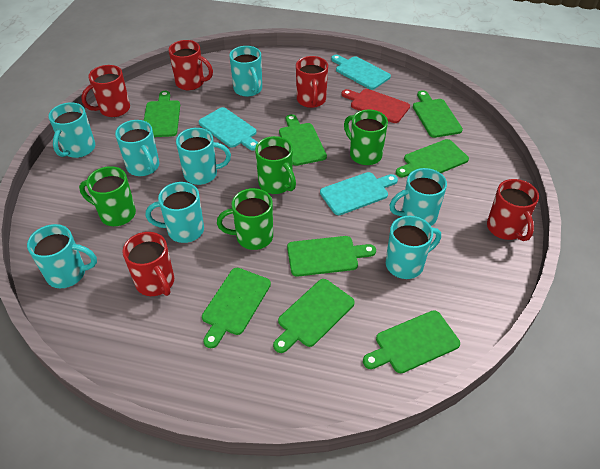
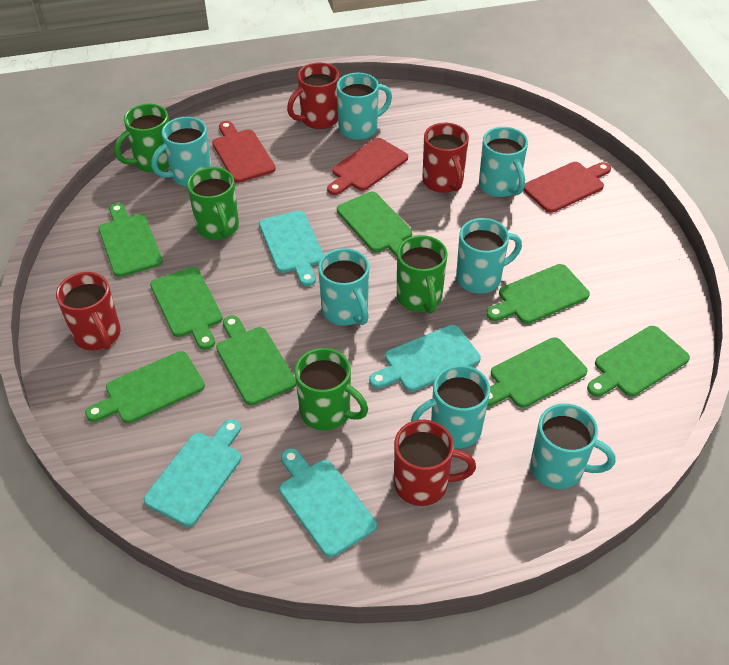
red cutting board: [341,89,410,123] = 1 -> [212,121,276,183] [327,138,408,195] [524,162,611,213] = 3
red mug: [81,65,130,117] [122,232,174,296] [168,40,213,90] [296,56,328,108] [487,179,539,241] = 5 -> [56,272,121,350] [287,62,339,129] [394,420,476,506] [422,123,469,193] = 4
turquoise cutting board: [199,107,258,151] [320,172,398,215] [331,55,391,90] = 3 -> [144,419,241,527] [259,211,324,286] [279,448,377,557] [369,325,481,392] = 4
turquoise mug: [27,224,97,288] [48,102,95,158] [115,120,159,176] [146,182,204,243] [176,128,231,185] [229,46,262,97] [386,216,441,279] [389,168,447,226] = 8 -> [151,117,212,186] [318,248,369,326] [336,72,392,140] [411,365,490,449] [456,218,522,294] [479,127,528,197] [530,403,615,489] = 7

